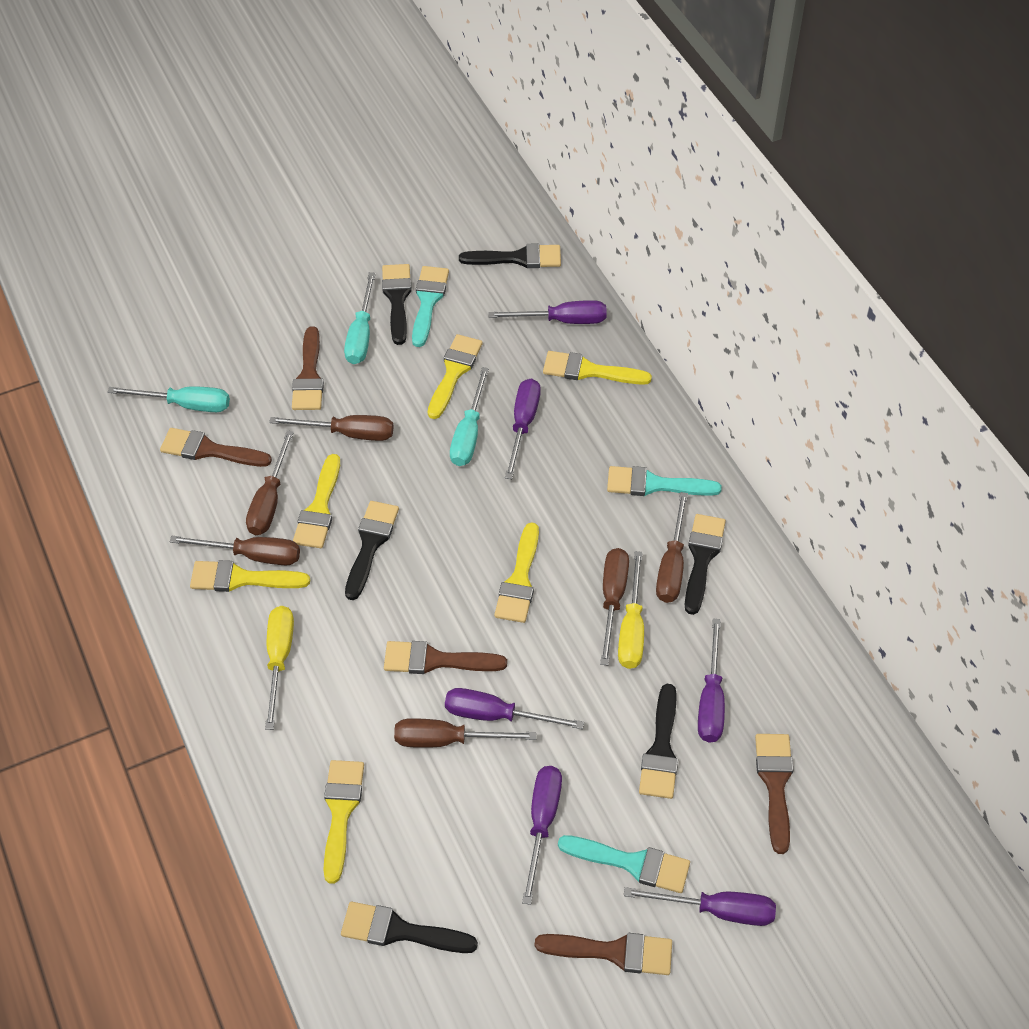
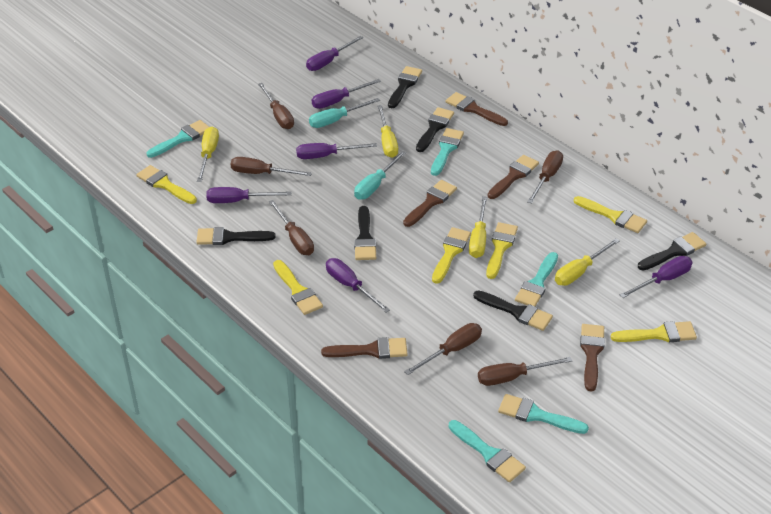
turquoise brush: [412,266,449,347] [558,835,690,893] [607,466,722,496] = 3 -> [146,120,209,158] [431,128,464,176] [448,420,526,482] [498,394,589,434] [515,252,558,306] = 5
turquoise screwdriver: [108,386,230,412] [344,272,376,364] [450,367,489,466] = 3 -> [309,98,380,128] [354,151,406,200] = 2
yellow screwdriver: [265,606,294,730] [618,551,644,669] = 2 -> [197,126,219,182] [377,105,398,158] [469,196,487,258] [555,238,620,286] = 4

